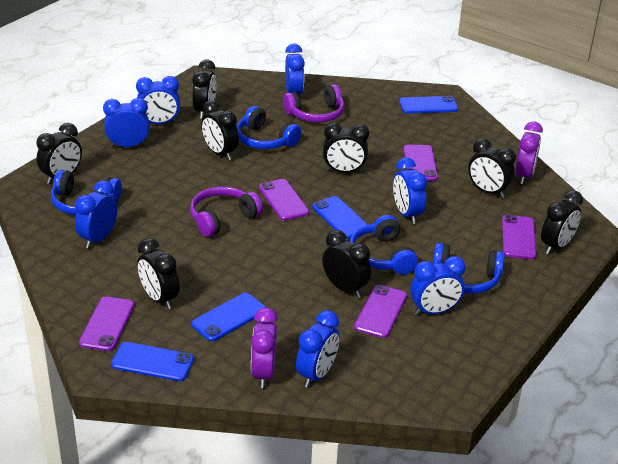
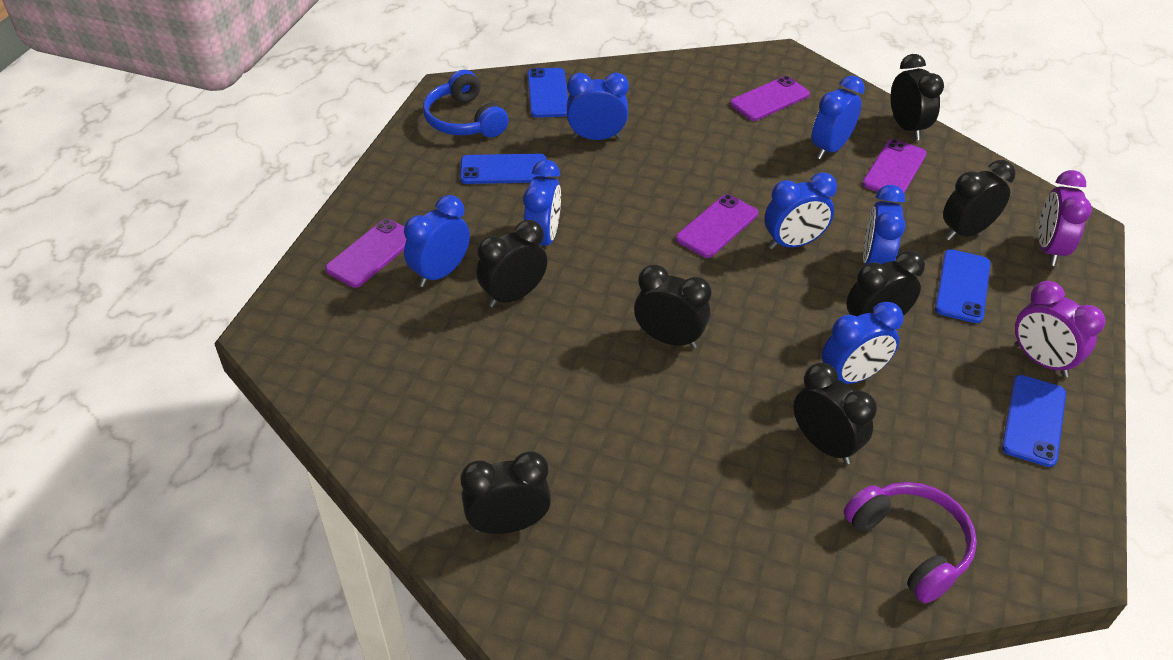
black clock: [36,123,82,184] [137,238,180,310] [192,59,216,119] [201,100,239,160] [322,230,371,298] [323,123,369,173] [468,138,516,198] [541,190,583,254] = 8 -> [461,451,551,534] [476,220,547,307] [634,265,712,348] [793,363,877,464] [846,250,925,317] [891,54,944,140] [943,160,1015,241] = 7
blue headphones: [51,170,122,215] [237,106,301,149] [350,215,418,275] [433,243,505,294] = 4 -> [423,70,509,137] = 1
purple headphones: [190,187,263,237] [283,84,344,123] = 2 -> [844,482,977,603] = 1
purple phone: [79,296,135,351] [259,179,309,221] [354,285,407,338] [404,145,438,181] [502,215,536,259] = 5 -> [325,219,406,288] [676,194,758,258] [730,76,810,121] [862,139,927,193] = 4

